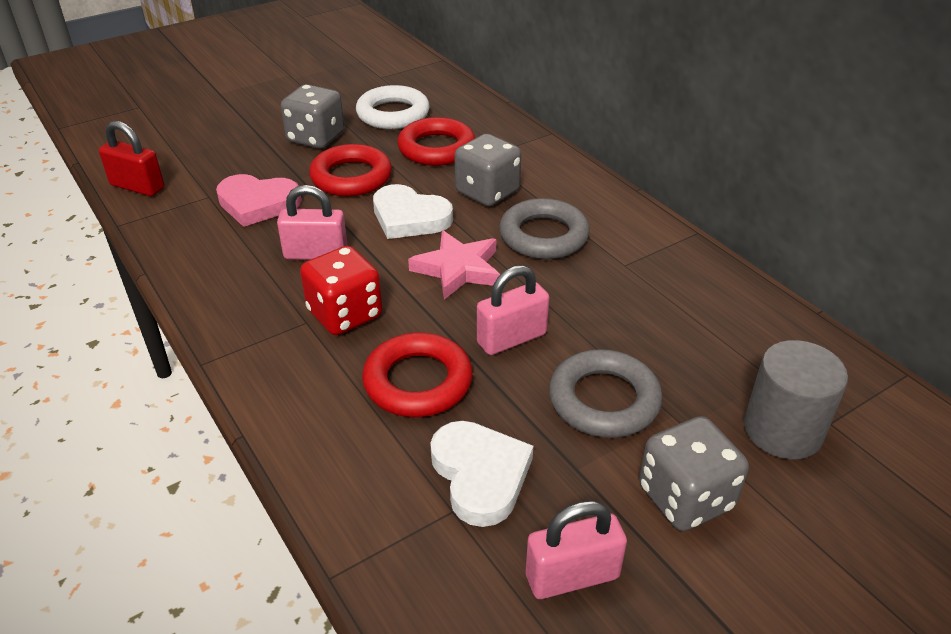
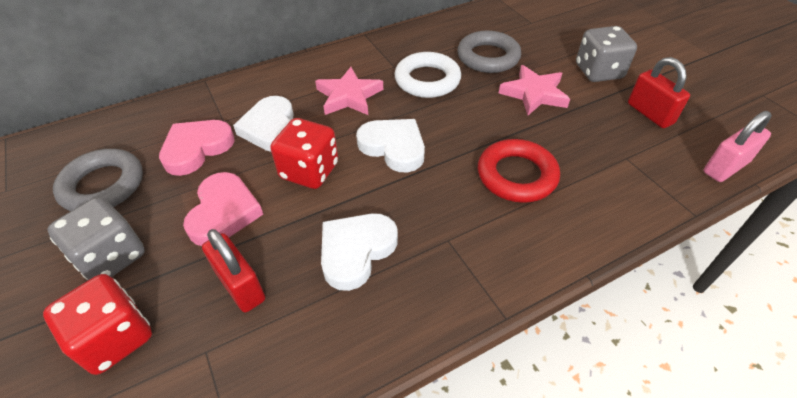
grey cylinder: [744,340,848,460] = 1 -> none = 0
grey dice: [281,84,344,149] [454,134,521,206] [639,416,749,531] = 3 -> [47,197,145,280] [576,26,637,82] = 2
pink heart: [216,174,301,227] = 1 -> [159,120,235,176] [183,172,263,246] = 2
pink padlock: [277,185,348,260] [477,265,549,355] [526,500,627,599] = 3 -> [703,111,772,182] = 1
pink star: [408,230,500,300] = 1 -> [315,67,383,115] [499,65,570,115] = 2
red dice: [300,246,382,335] = 1 -> [43,274,152,375] [270,118,338,189] = 2
red padlock: [99,121,164,196] = 1 -> [202,229,265,312] [628,57,690,128] = 2
red ring: [309,144,392,196] [362,332,473,417] [397,117,475,166] = 3 -> [478,139,560,203] = 1
white heart: [373,184,453,239] [430,421,533,527] = 2 -> [233,96,293,152] [321,213,398,291] [356,119,425,172] = 3

